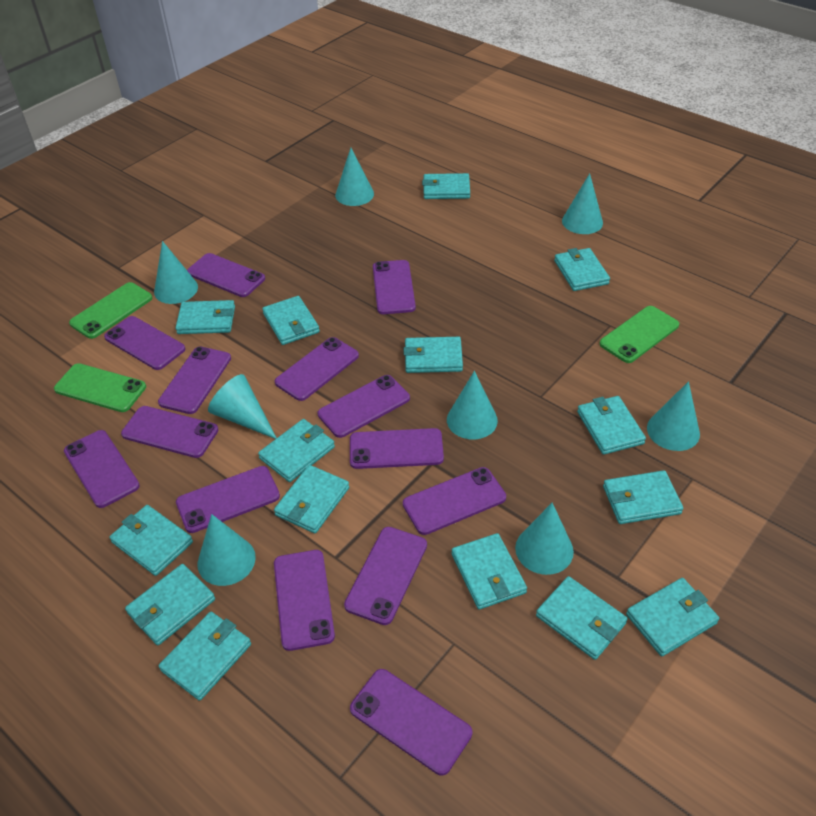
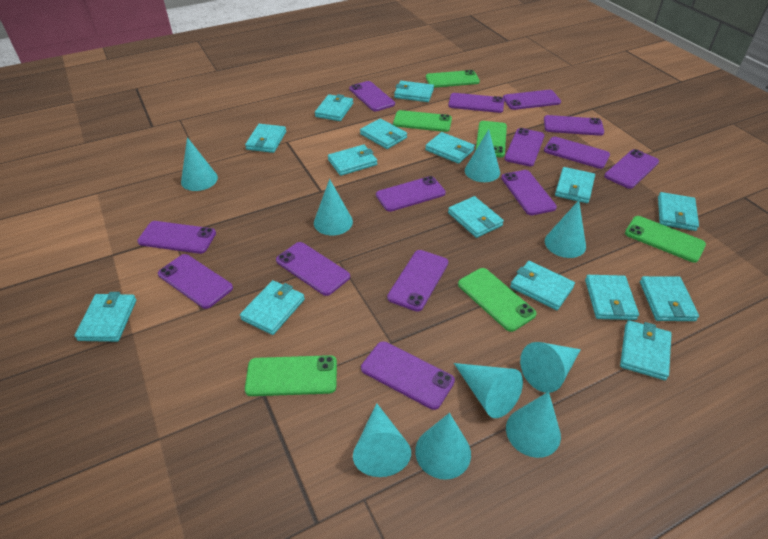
green phone: [54,363,146,412] [69,282,152,339] [600,306,679,363] = 3 -> [245,355,337,396] [393,110,452,132] [426,70,480,88] [458,268,537,332] [476,121,507,157] [625,216,706,263] = 6
turquoise cone: [154,241,198,304] [198,514,256,586] [208,374,277,439] [335,148,374,206] [447,371,498,439] [515,503,574,575] [562,173,603,234] [647,381,700,451] = 8 -> [181,137,218,191] [314,179,353,235] [353,403,411,477] [415,413,471,480] [454,363,523,418] [465,129,500,182] [506,391,561,458] [520,342,581,393] [545,200,586,258] = 9

